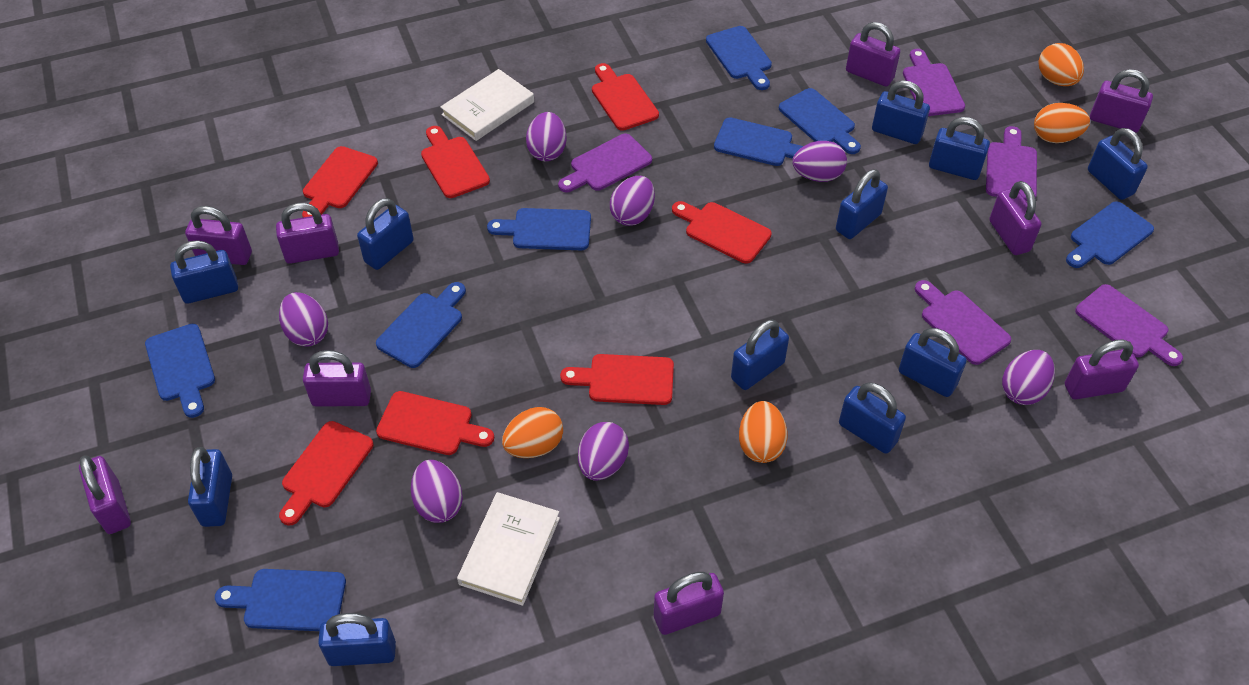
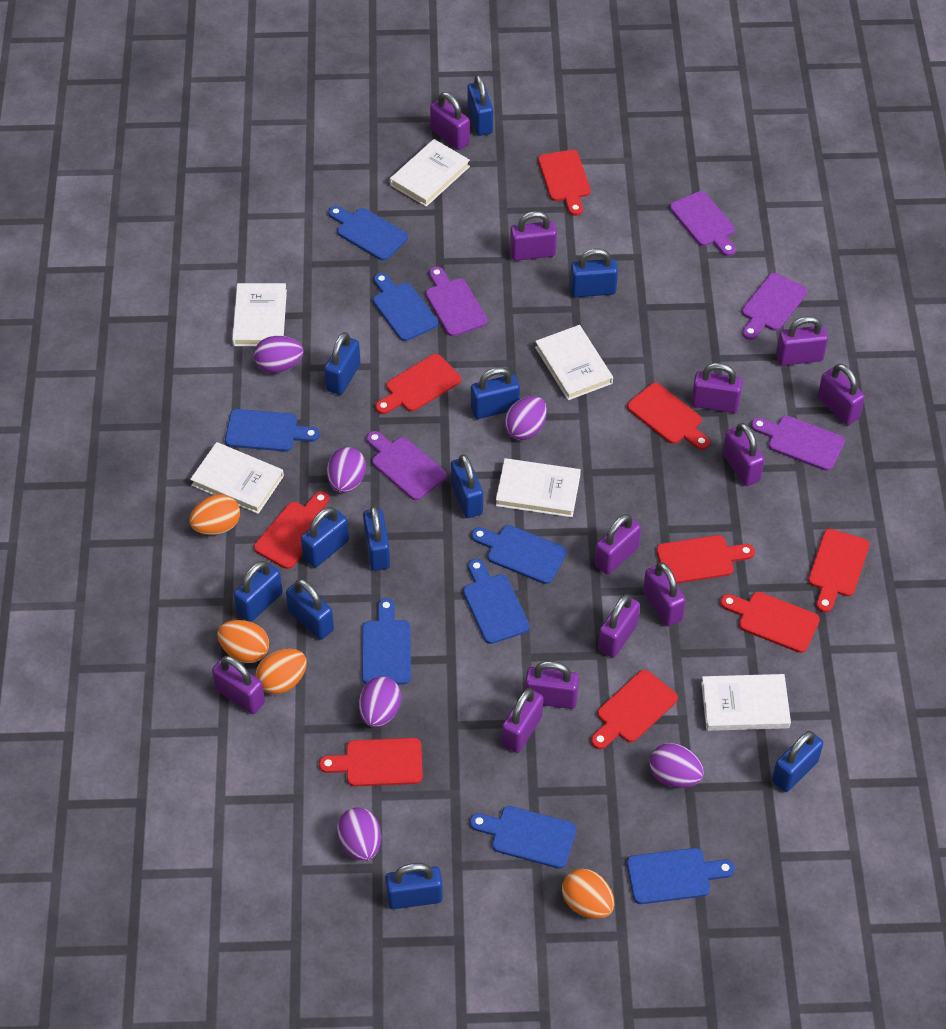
purple egg: [279,292,328,347] [411,460,463,523] [526,112,567,161] [578,422,629,481] [610,176,655,226] [792,141,847,182] [1002,350,1055,405] = 7 -> [254,336,303,373] [327,447,366,493] [337,807,381,861] [359,677,401,727] [504,396,547,440] [649,743,704,788] = 6
purple padlock: [79,455,131,534] [185,206,252,265] [276,203,339,264] [303,350,371,407] [654,572,724,635] [846,22,900,87] [989,181,1041,255] [1065,340,1139,399] [1090,69,1153,133] = 9 -> [212,656,265,714] [430,92,470,150] [502,688,543,753] [510,211,557,261] [525,661,579,709] [595,514,641,575] [598,594,640,658] [643,562,686,626] [691,363,743,413] [723,423,765,486] [776,316,828,366] [818,364,865,425] = 12
red cutting board: [279,421,373,526] [302,146,378,218] [376,391,494,455] [421,126,490,198] [560,354,674,405] [592,63,659,131] [672,201,772,264] = 7 -> [254,491,329,569] [319,738,423,787] [375,354,461,414] [538,150,591,216] [591,670,678,749] [627,383,710,450] [656,535,755,584] [720,592,820,653] [808,529,870,613] = 9
white book: [440,69,534,141] [457,492,560,606] = 2 -> [190,442,284,514] [232,283,287,346] [390,139,470,207] [496,458,581,517] [535,325,613,400] [701,674,791,731] = 6

